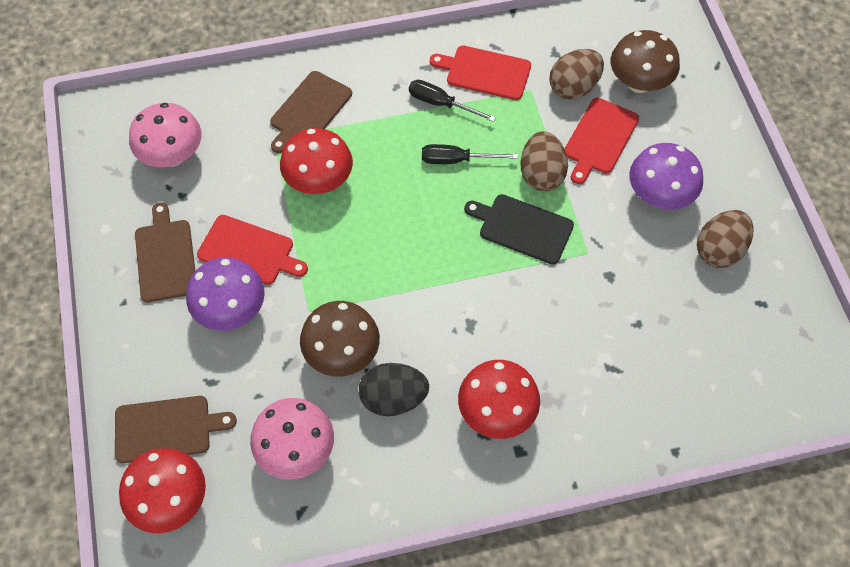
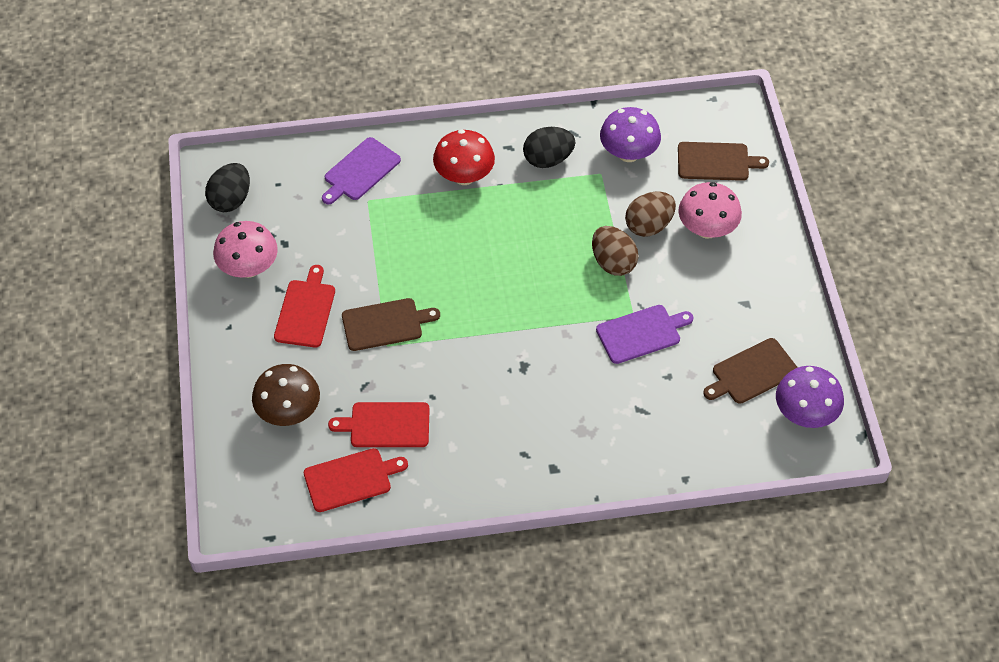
black cutting board: [464,194,574,265] = 1 -> none = 0
black egg: [359,363,429,416] = 1 -> [205,163,250,212] [523,127,576,168] = 2
black screwdriver: [409,80,496,122] [422,144,518,164] = 2 -> none = 0
brown egg: [520,131,568,191] [549,49,604,100] [697,210,753,268] = 3 -> [592,226,639,276] [625,192,676,237] = 2
brown mushroom: [300,301,380,376] [611,30,680,93] = 2 -> [252,364,320,426] = 1
purple cutting board: none = 0 -> [322,137,401,204] [596,305,694,364] = 2
red mushroom: [119,448,206,533] [280,128,353,194] [458,360,540,439] = 3 -> [433,130,495,185] = 1

